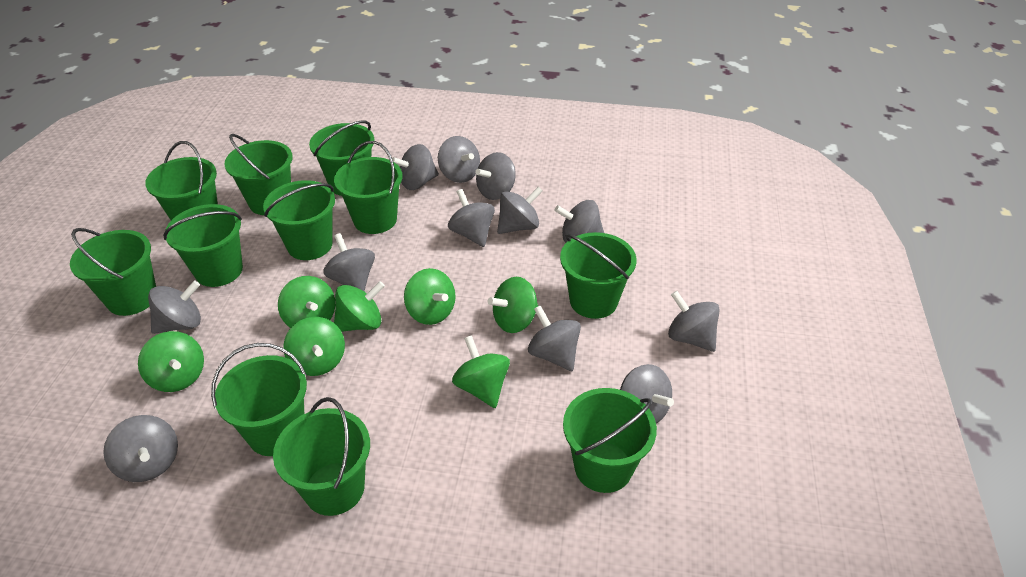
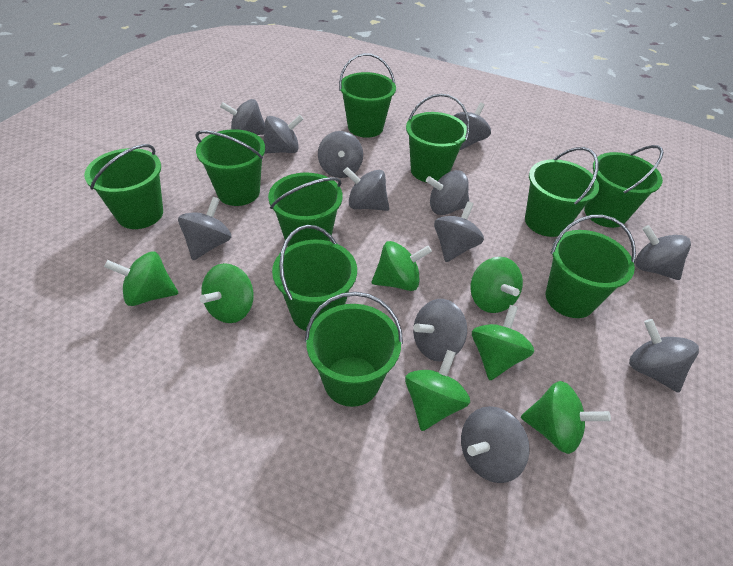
green bucket: [70,228,156,316] [145,141,218,220] [163,204,243,287] [211,343,307,456] [225,134,293,215] [263,180,335,260] [273,397,370,516] [309,120,374,196] [334,141,402,234] [560,232,636,319] [563,388,657,493] = 11 -> [84,144,163,229] [195,129,265,206] [268,173,342,247] [272,225,357,331] [305,292,403,407] [339,53,396,138] [406,94,470,182] [525,147,599,237] [546,215,636,318] [584,145,664,228] = 10

